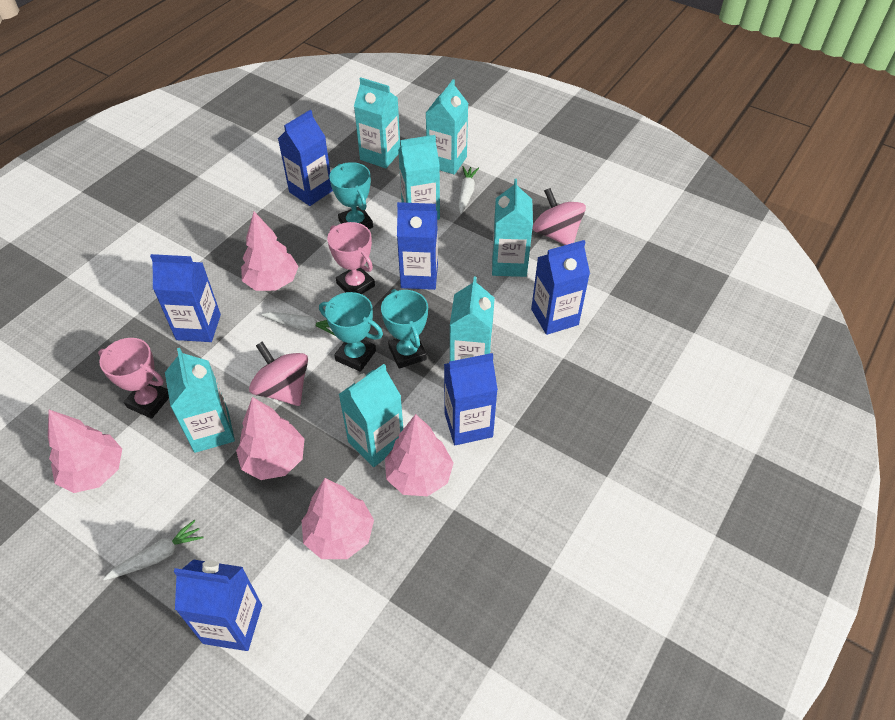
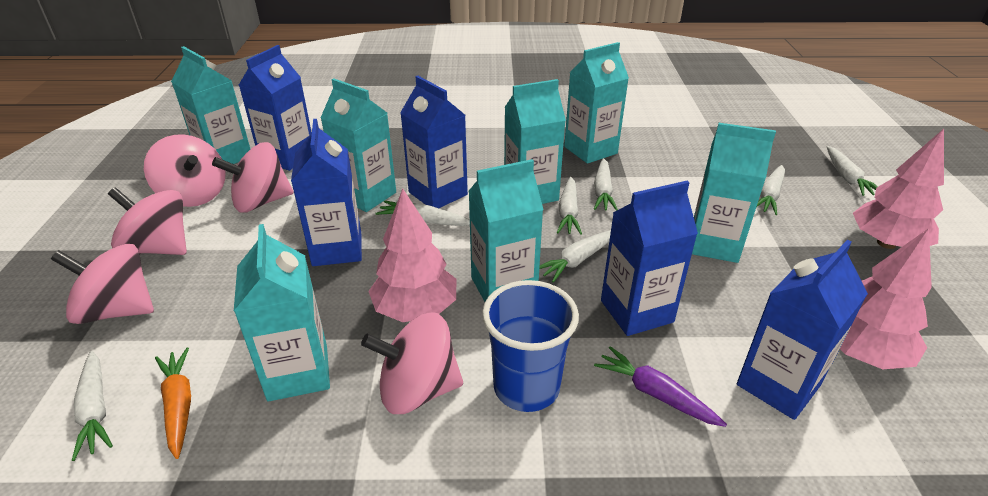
blue carton: [150,254,221,342] [174,559,262,651] [278,110,333,206] [397,202,438,290] [444,353,498,445] [531,240,590,335] = 6 -> [239,45,312,171] [291,119,362,266] [400,76,468,208] [601,181,698,336] [737,240,868,420] = 5
blue cup: none = 0 -> [482,280,579,412] = 1
orange carrot: none = 0 -> [155,348,191,459] = 1
pink spinning top: [249,341,308,406] [532,188,586,245] = 2 -> [51,244,154,324] [108,187,187,255] [144,134,226,207] [212,142,294,213] [361,312,463,414] = 5
pink tree: [48,410,122,493] [236,397,304,480] [241,212,299,291] [302,478,374,559] [385,414,453,496] = 5 -> [368,189,456,322] [840,228,932,369] [853,129,944,249] = 3
pink trophy: [98,338,169,419] [327,222,375,294] = 2 -> none = 0
purple carrot: none = 0 -> [594,346,727,427] = 1
turquoise trophy: [319,292,383,372] [329,162,373,229] [381,289,428,369] = 3 -> none = 0
white carrot: [103,520,204,580] [262,312,335,336] [458,166,479,214] = 3 -> [72,351,113,461] [376,200,470,226] [539,230,611,283] [557,177,582,235] [594,158,618,211] [757,165,785,215] [827,146,877,196] = 7

